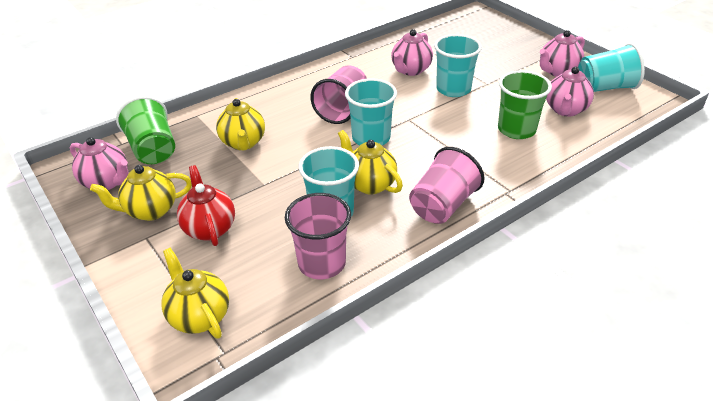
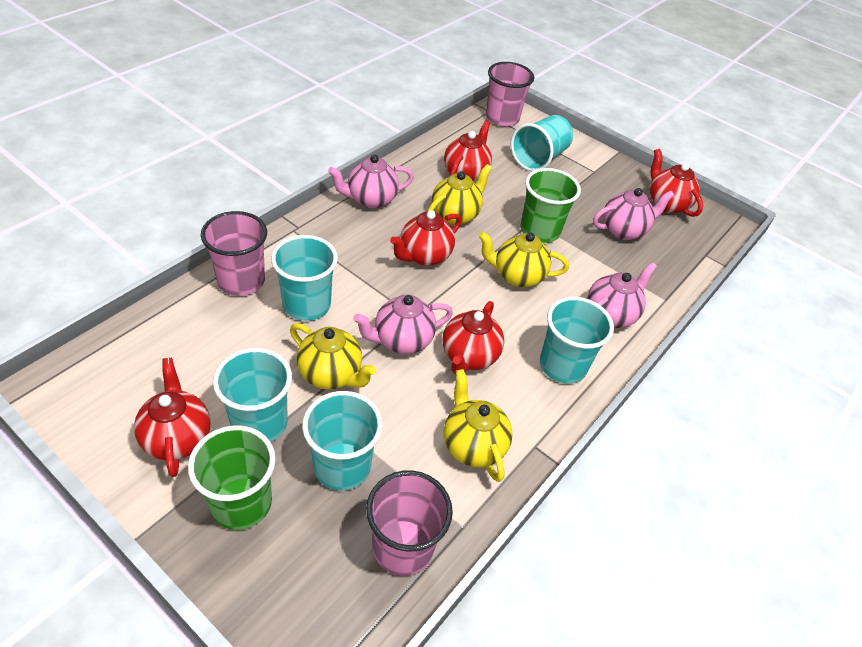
red teapot: [177,165,235,246] = 1 -> [134,358,211,477] [390,210,462,266] [442,301,504,374] [444,121,492,182] [650,149,703,217] = 5
turquoise cup: [298,146,359,217] [345,78,397,145] [434,34,482,97] [578,43,645,92] = 4 -> [213,348,292,442] [271,235,338,321] [302,391,383,491] [511,115,573,172] [540,297,614,384] = 5

